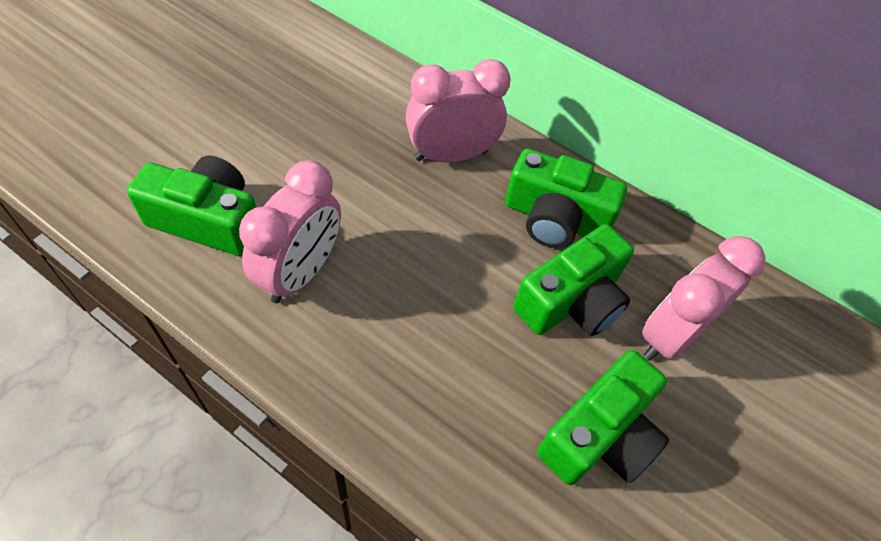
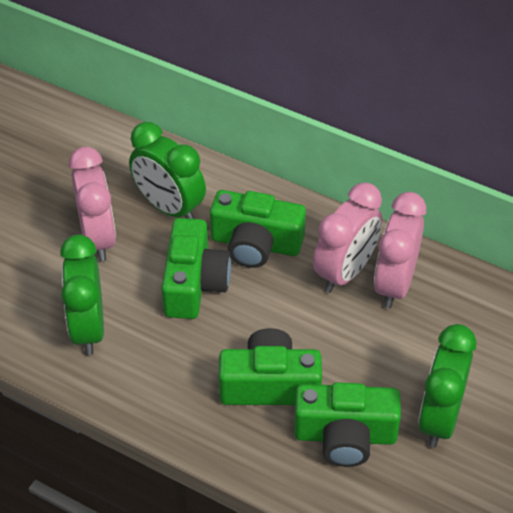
green clock: none = 0 -> [60,234,104,355] [129,122,206,219] [418,324,476,448] = 3

